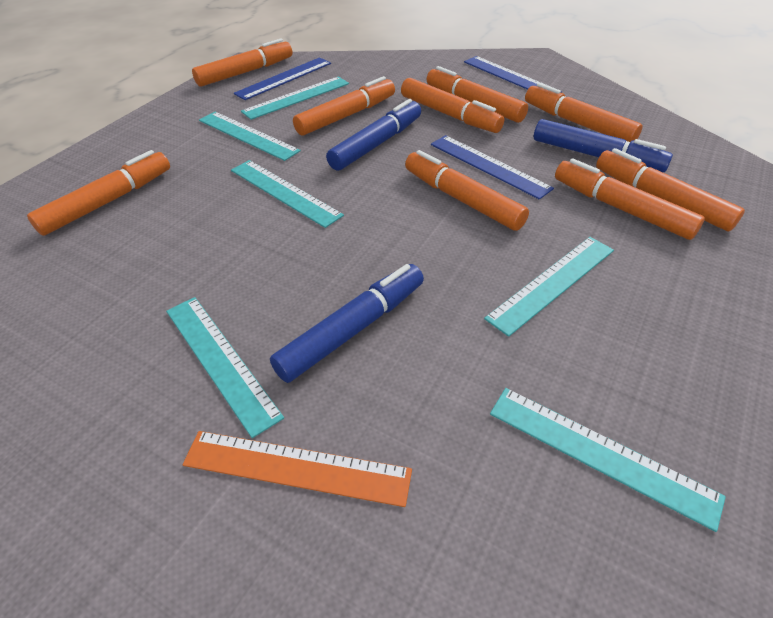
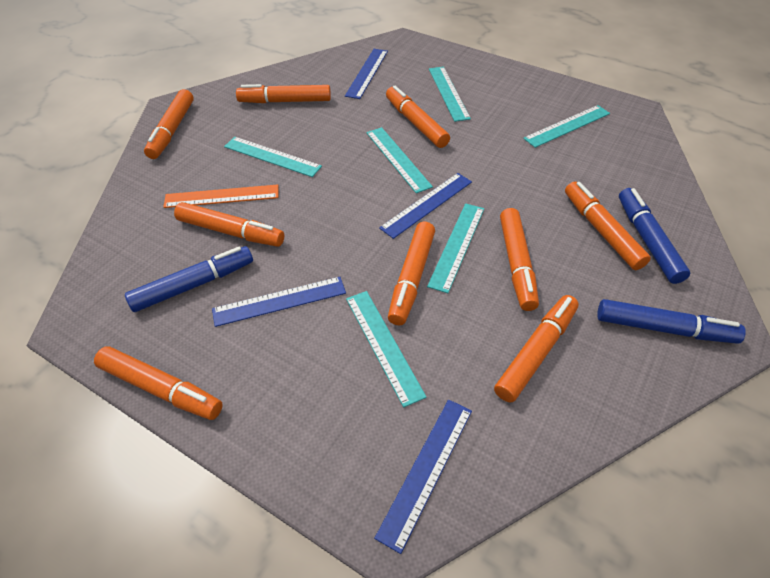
blue ruler: [234,57,331,100] [431,135,554,200] [464,56,562,93] = 3 -> [212,277,346,327] [345,49,388,99] [374,400,472,554] [379,173,472,239] = 4

